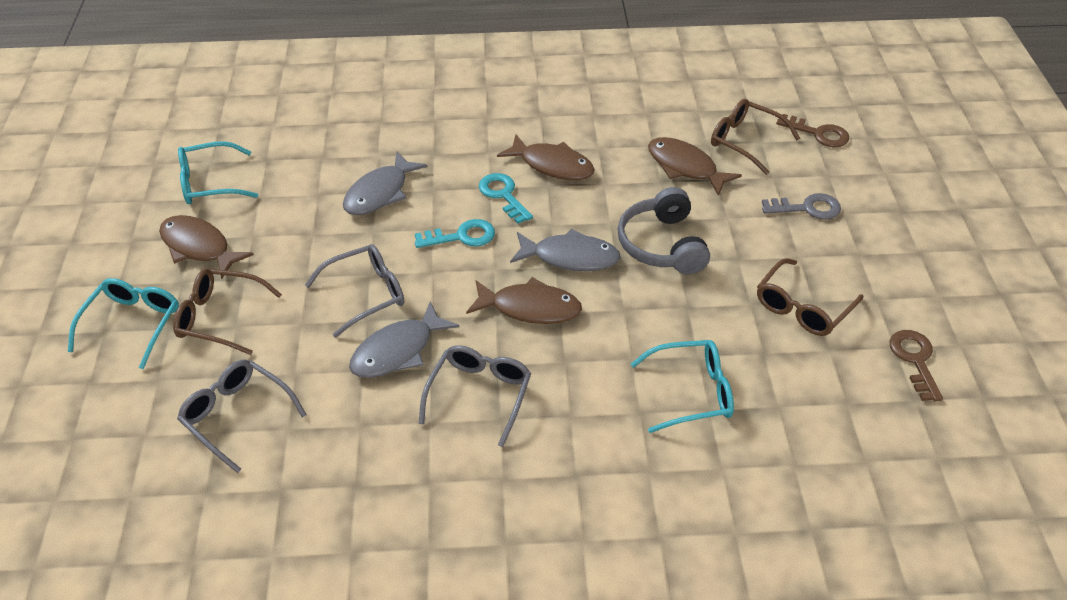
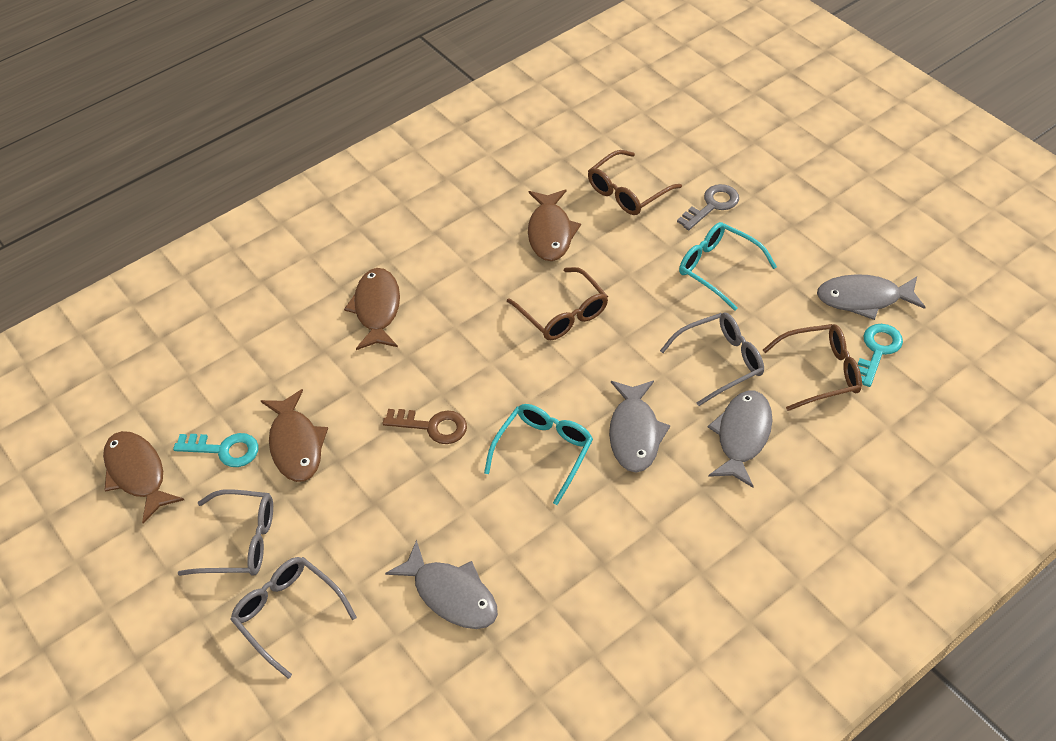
brown key: [776,114,849,147] [890,330,943,401] = 2 -> [382,409,467,444] = 1
grey fish: [343,151,427,215] [349,301,459,378] [510,229,621,271] = 3 -> [385,540,498,629] [609,381,670,472] [708,391,772,488] [817,274,926,320] = 4
grey headphones: [617,187,710,274] = 1 -> none = 0
turquoise glasses: [68,278,179,369] [178,141,258,204] [631,340,734,433] = 3 -> [484,404,593,505] [679,222,777,311] = 2

